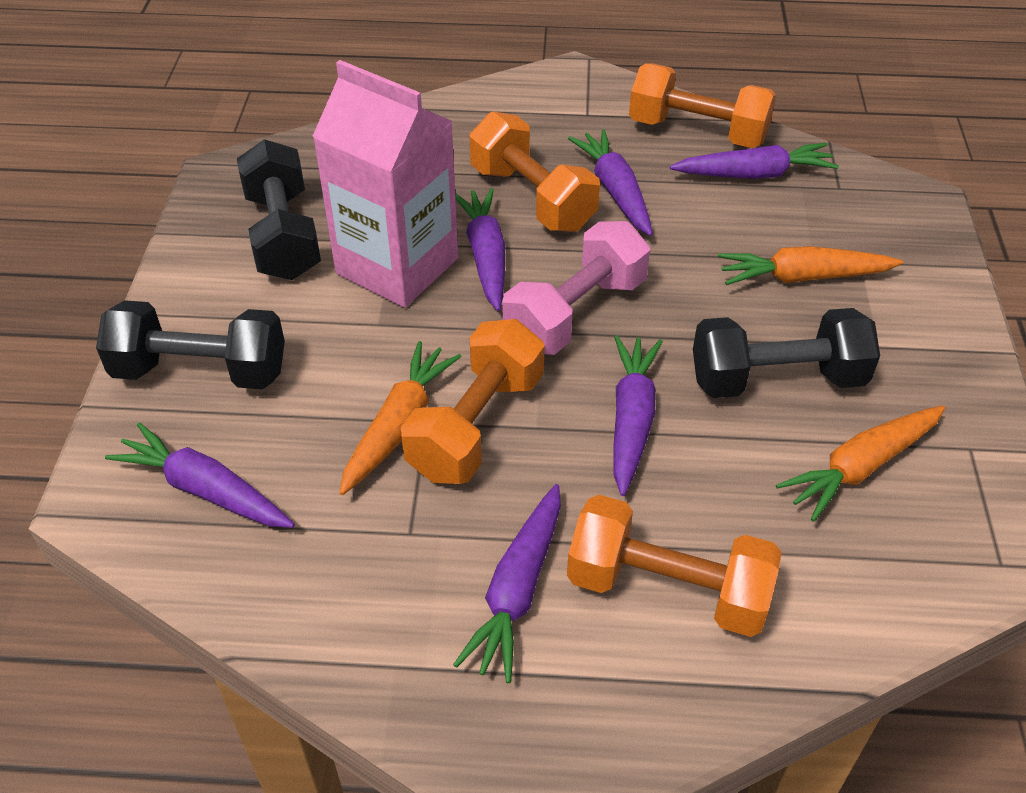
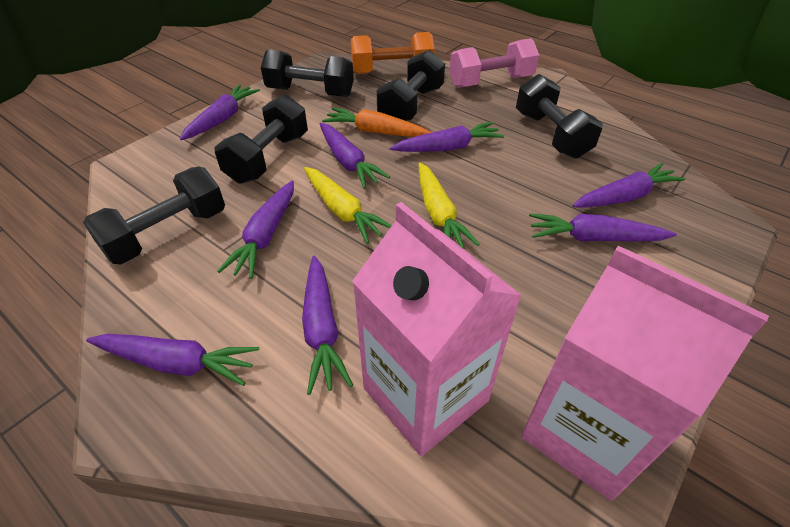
black dumbbell: [96,300,285,389] [237,139,321,280] [693,308,880,398] = 3 -> [83,167,225,264] [215,94,308,184] [261,49,354,97] [376,50,445,121] [516,74,603,159] = 5
orange carrot: [339,341,462,495] [718,246,903,285] [776,406,945,522] = 3 -> [322,107,432,137] = 1
orange dumbbell: [401,319,545,484] [469,111,600,232] [567,495,781,637] [629,63,776,148] = 4 -> [351,32,434,74] = 1
pink carton: [312,60,458,308] = 1 -> [352,202,522,456] [521,245,769,501] = 2
purple carrot: [105,423,295,528] [453,484,561,683] [455,188,505,311] [568,129,653,236] [613,335,663,496] [670,143,839,179] = 6 -> [86,334,259,386] [180,84,260,140] [217,181,294,279] [302,256,353,395] [320,123,390,188] [390,122,504,152] [529,213,677,241] [572,163,686,207] = 8
yellow carrot: none = 0 -> [304,167,392,243] [419,163,480,249] = 2

